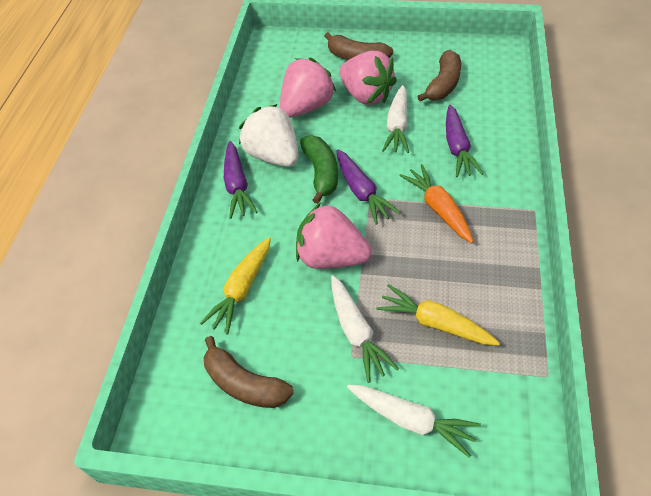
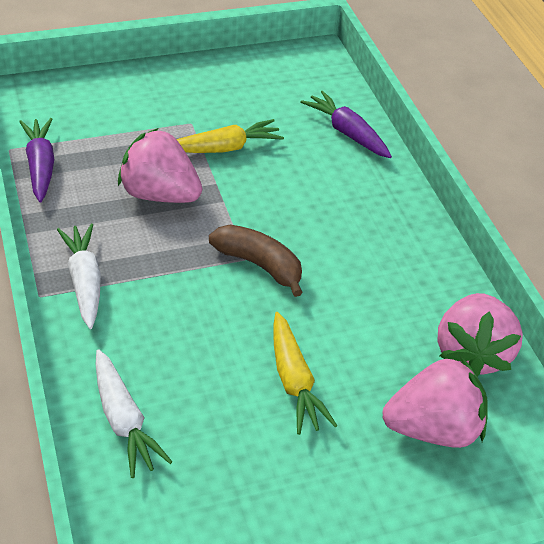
brown banana: [204,336,294,408] [325,32,393,60] [417,50,461,101] = 3 -> [209,225,303,297] = 1
green banana: [300,135,338,204] = 1 -> none = 0
orange carrot: [399,164,474,243] = 1 -> none = 0
purple carrot: [224,141,258,219] [336,149,401,225] [446,104,484,177] = 3 -> [19,118,54,202] [300,91,392,158] = 2
white carrot: [331,275,399,383] [347,385,481,458] [382,85,409,153] = 3 -> [57,224,101,329] [96,349,172,478] = 2
white strawberry: [239,104,299,167] = 1 -> none = 0

